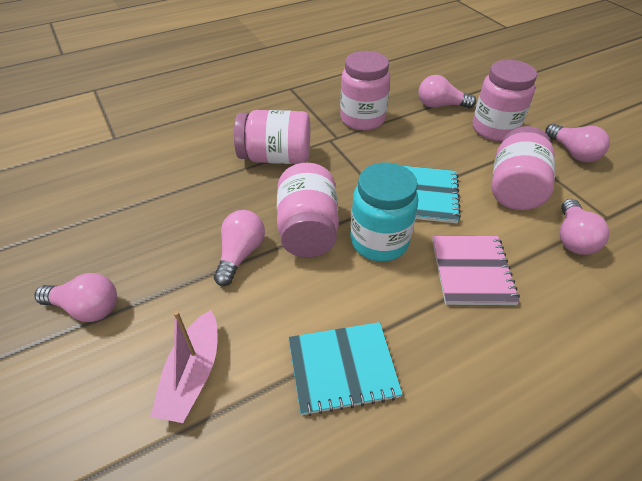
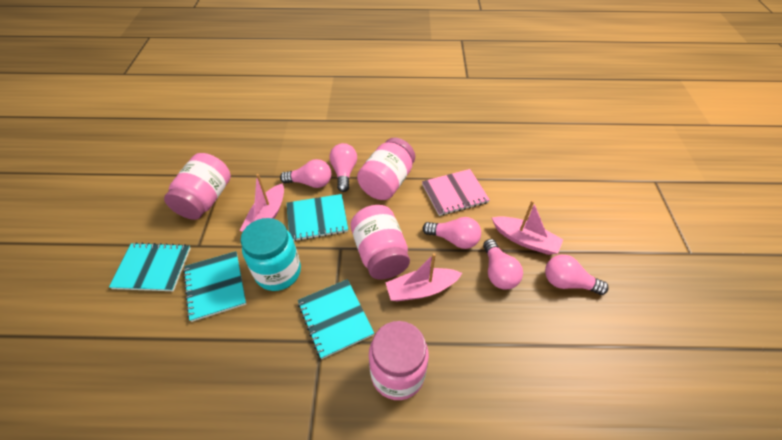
pink boat: [150,310,217,423] = 1 -> [239,174,284,232] [385,253,462,302] [492,200,563,255] = 3
pink jar: [234,110,310,164] [277,163,339,258] [340,51,390,131] [473,60,537,141] [492,126,555,210] = 5 -> [164,153,231,220] [351,205,410,279] [357,137,415,200] [369,321,429,400] = 4
turquoise notebook: [288,322,403,416] [404,166,461,224] = 2 -> [109,243,191,291] [183,251,246,322] [287,194,348,242] [298,279,374,359] = 4

